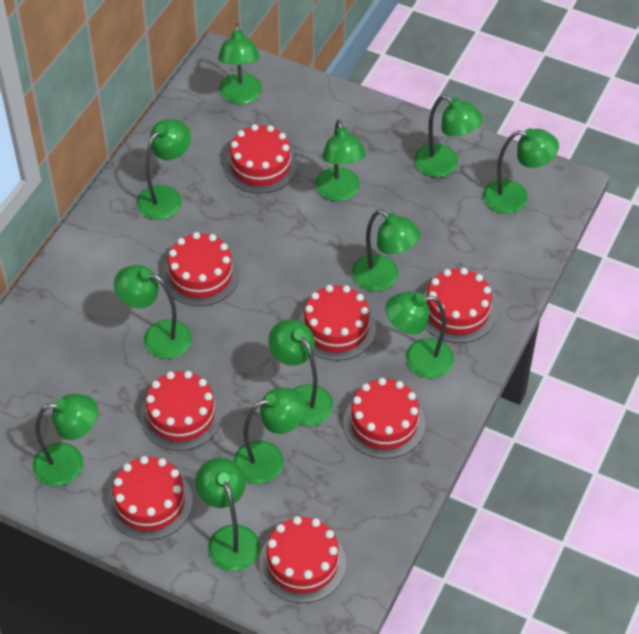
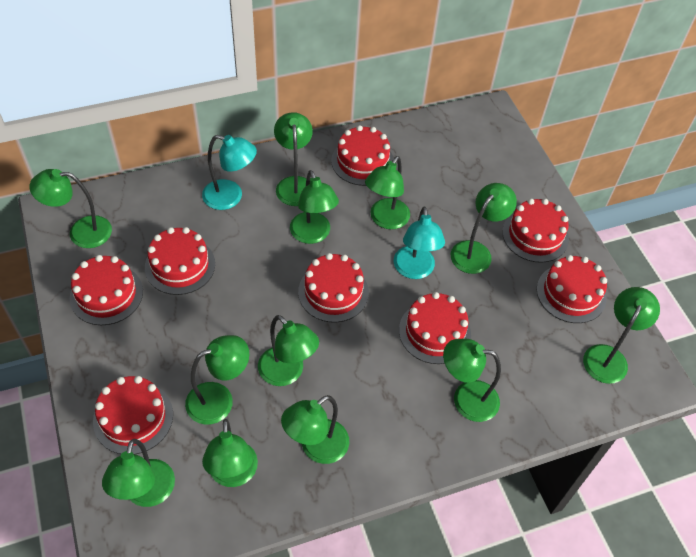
turquoise lamp: none = 0 -> [202,135,257,210] [394,206,445,279] = 2

